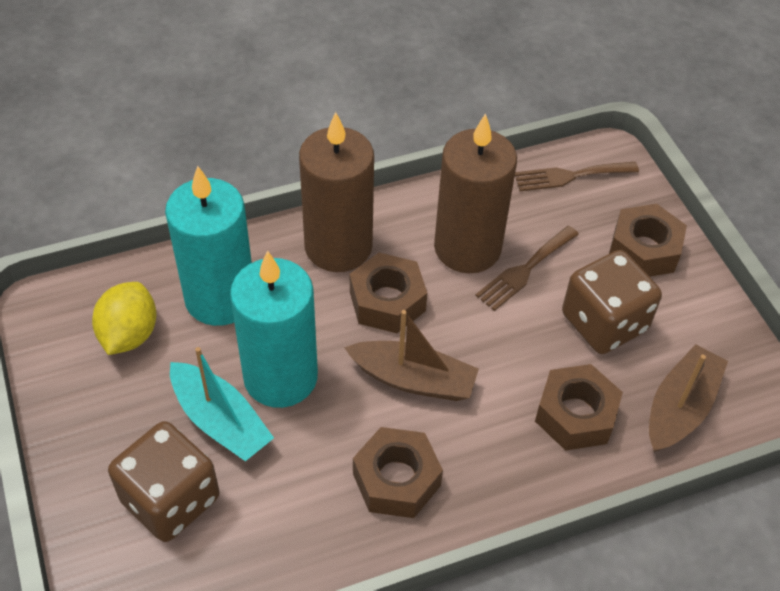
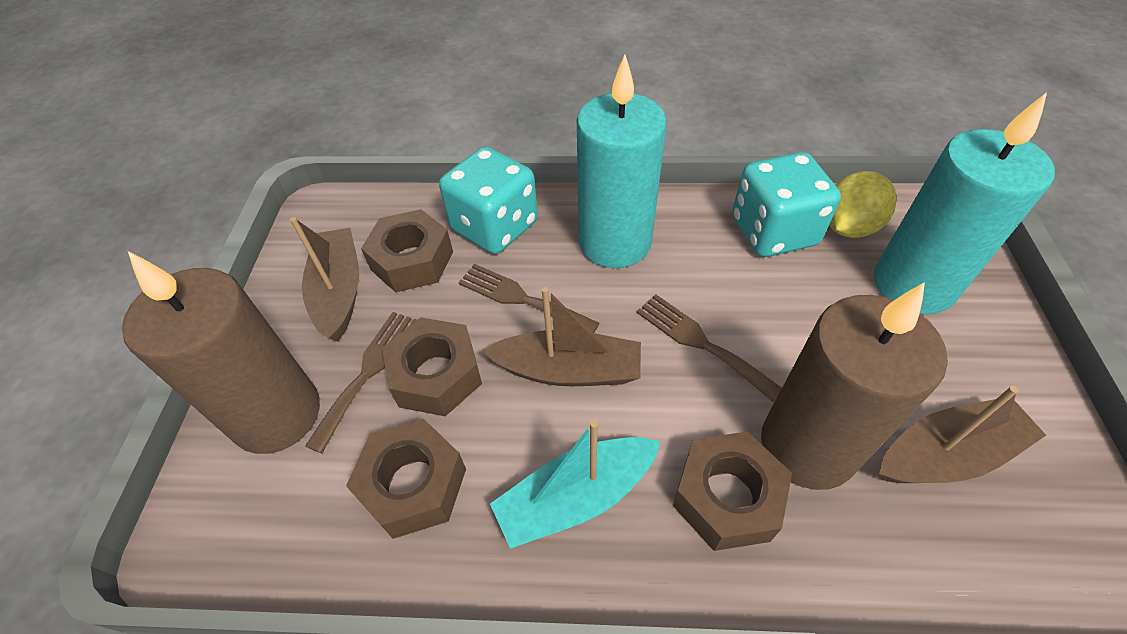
brown boat: [344,310,479,401] [649,344,728,452] = 2 -> [290,217,359,341] [482,287,641,386] [879,386,1046,483] = 3
brown dice: [108,421,219,542] [562,250,662,354] = 2 -> none = 0
brown fork: [475,226,579,311] [515,162,639,191] = 2 -> [305,312,417,453] [458,264,600,333] [637,294,782,403] = 3
turquoise dice: none = 0 -> [439,147,538,254] [732,152,841,257] = 2

